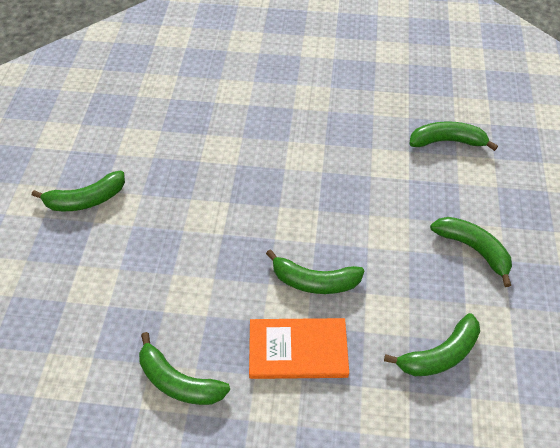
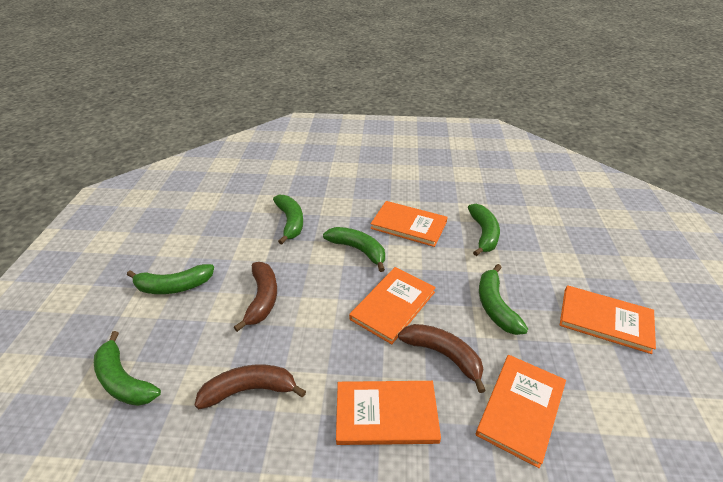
brown banana: none = 0 -> [195,365,306,409] [234,262,277,332] [398,324,486,393] = 3
orange book: [249,318,349,379] = 1 -> [336,381,441,445] [349,267,436,344] [370,201,448,247] [476,355,566,468] [560,285,656,354] = 5

